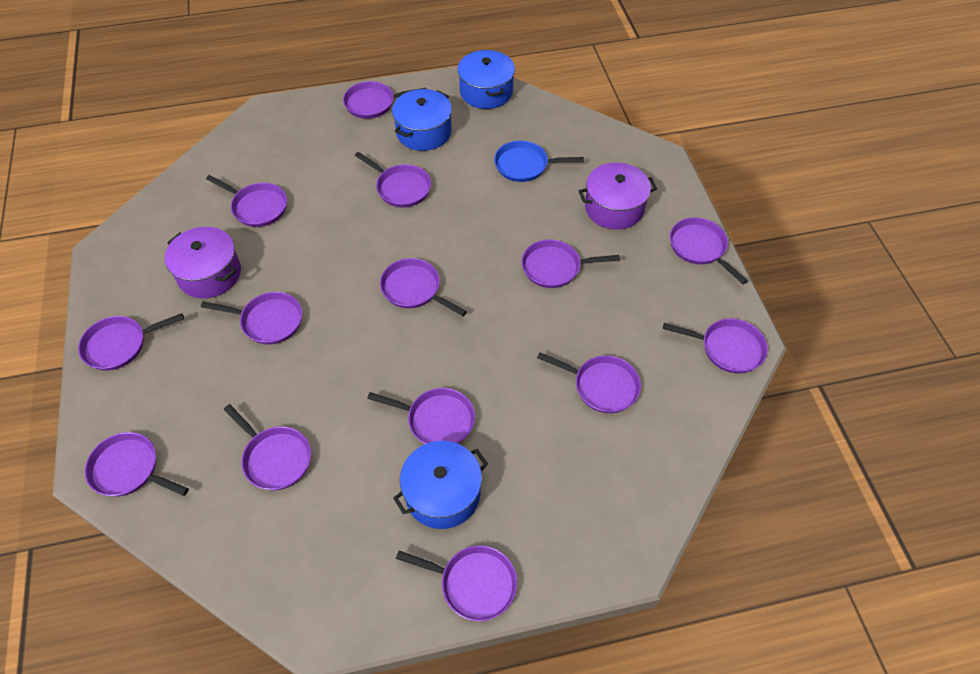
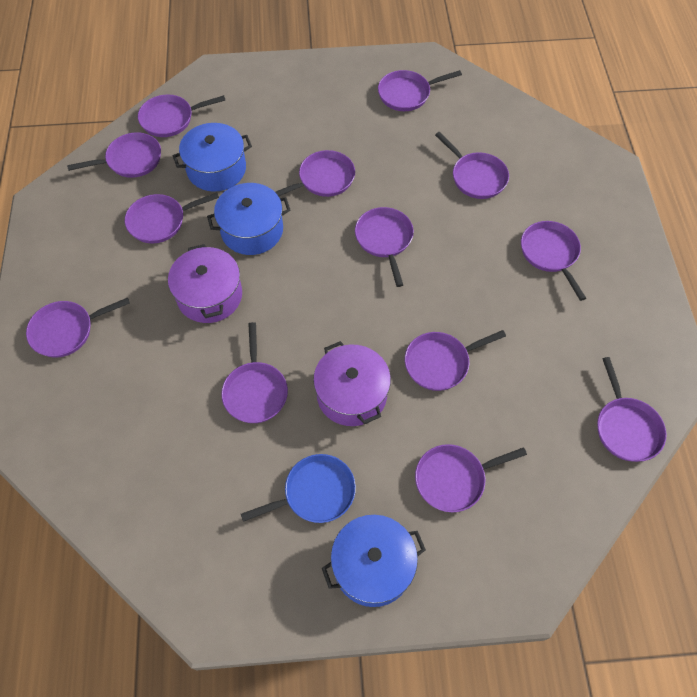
purple pan: [78,313,184,371] [85,432,189,497] [201,292,302,345] [206,175,287,227] [224,404,311,490] [343,81,426,119] [355,152,431,208] [367,388,475,444] [380,258,467,316] [396,545,517,621] [522,239,620,288] [537,352,641,413] [663,319,768,373] [670,217,748,284] = 14 -> [26,298,130,358] [67,132,161,178] [125,192,219,243] [138,95,225,137] [221,322,288,423] [276,150,355,197] [355,207,414,287] [378,70,462,111] [405,330,506,391] [415,444,527,512] [435,132,509,199] [521,221,586,301] [597,357,666,462] = 13

